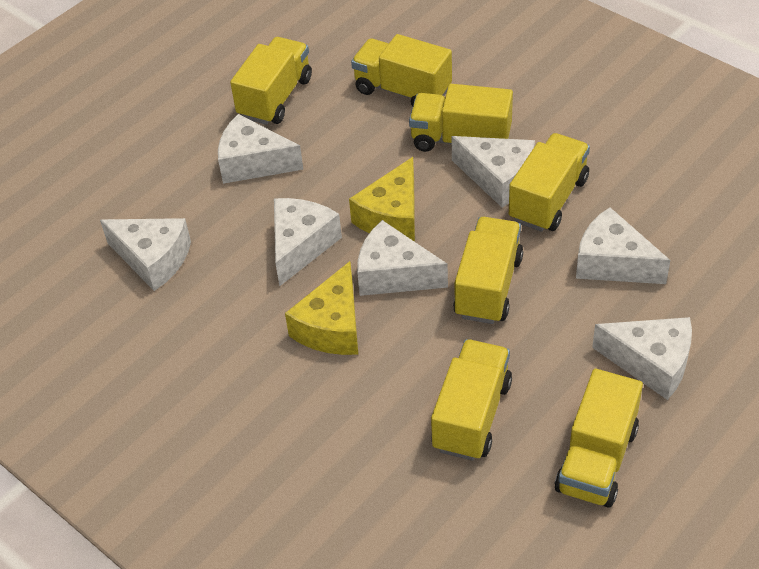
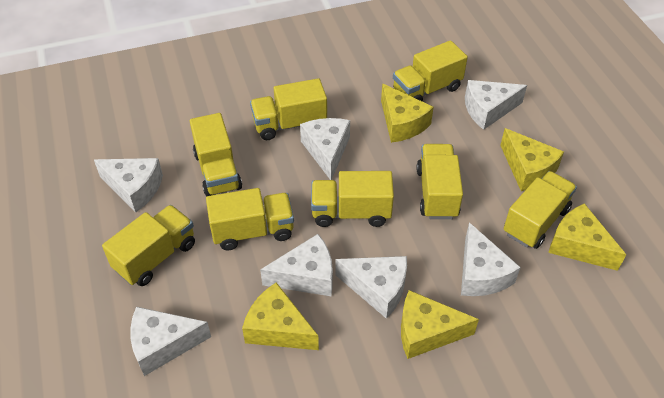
yellow cheese: [285,261,358,355] [349,157,415,242] = 2 -> [242,282,319,350] [381,83,434,143] [401,290,479,359] [500,128,564,191] [548,203,626,271] = 5
yellow truck: [230,37,312,125] [351,34,452,107] [409,84,513,152] [431,339,512,461] [453,217,523,324] [509,133,590,232] [555,369,643,508] = 7 -> [102,205,195,286] [190,113,242,197] [206,188,294,250] [250,78,327,140] [311,171,394,227] [393,40,468,101] [417,144,463,219] [503,171,577,249] = 8

